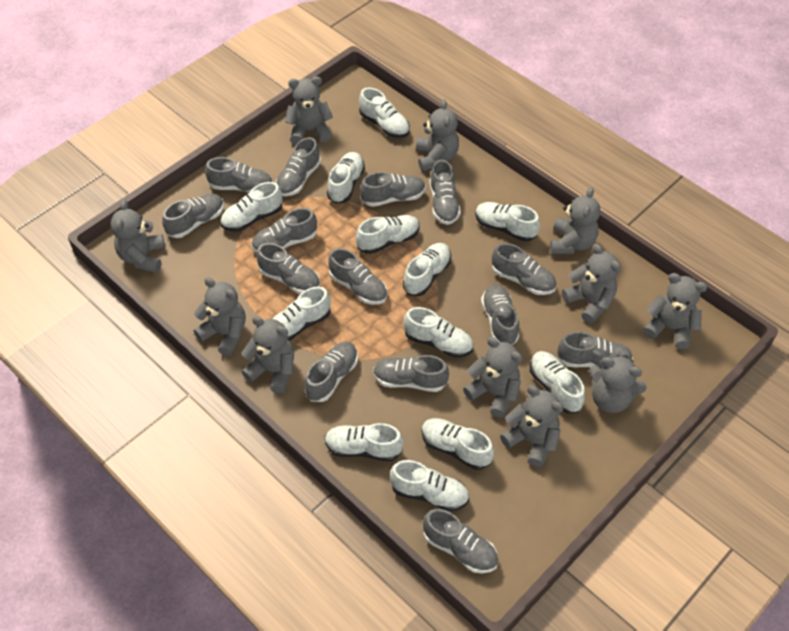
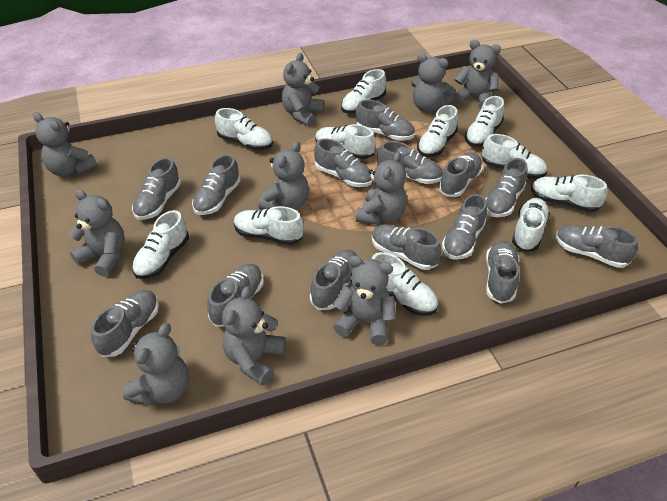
grey teddy bear: [111,200,165,273] [194,277,246,356] [241,316,294,394] [285,76,333,145] [416,99,459,171] [463,337,523,418] [500,385,564,467] [550,187,600,254] [562,244,621,324] [589,355,647,413] [643,273,707,350] = 11 -> [33,112,97,177] [69,189,125,277] [123,323,189,406] [222,286,286,386] [259,141,309,210] [282,53,325,127] [333,255,396,345] [356,152,407,225] [411,53,455,112] [453,40,501,109] = 10
white shoe: [220,182,283,231] [272,287,331,341] [324,423,404,461] [327,152,365,204] [356,215,420,254] [359,87,410,138] [390,460,469,512] [403,243,451,296] [404,307,473,358] [422,418,494,470] [475,202,540,242] [530,351,585,413] = 12 -> [132,210,189,279] [215,108,273,150] [234,206,304,245] [315,124,376,159] [341,69,386,114] [371,252,438,316] [417,105,458,157] [465,96,504,147] [482,134,547,179] [512,198,550,252] [531,175,607,212] = 11

